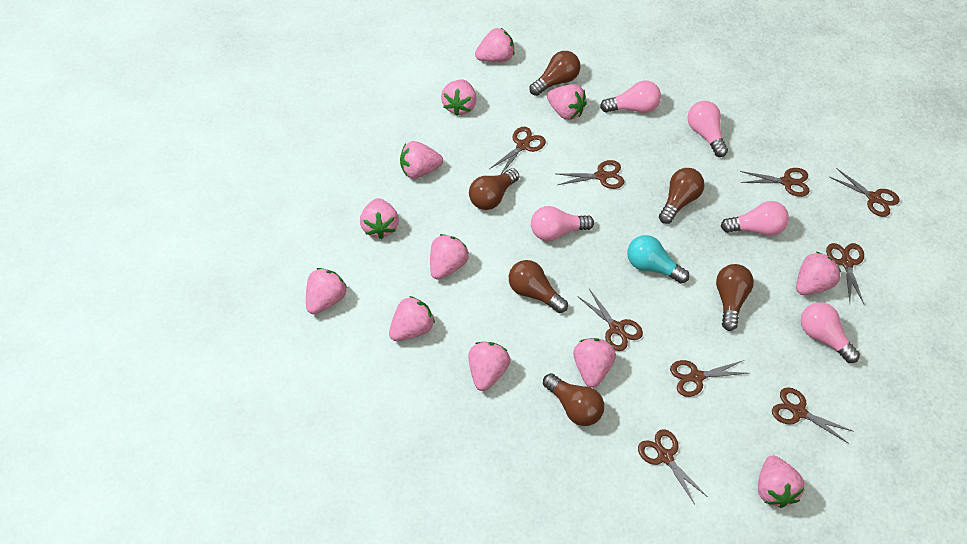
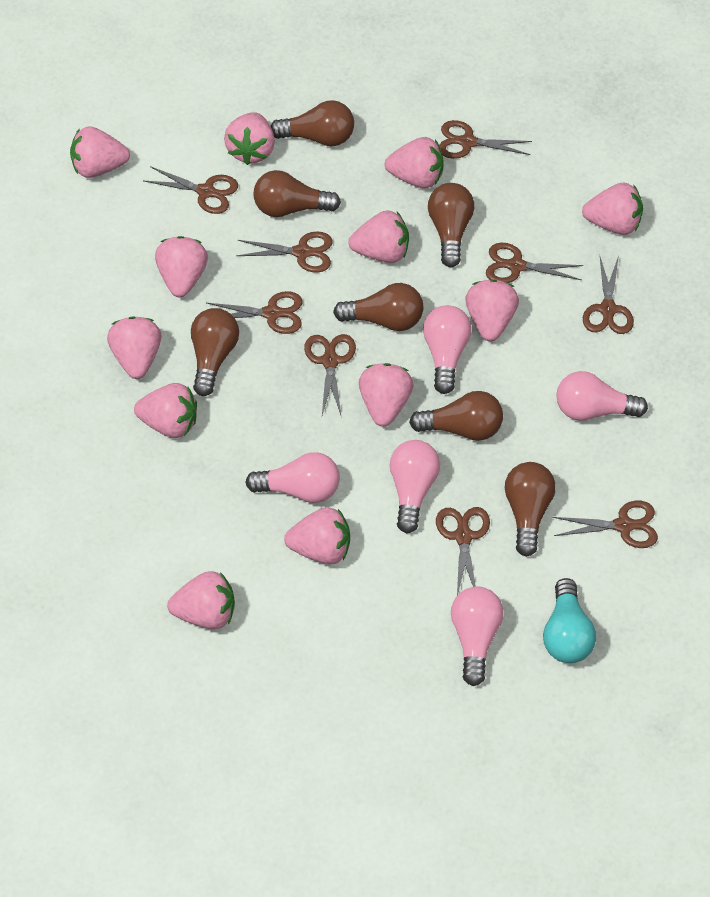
brown light bulb: [469,168,519,210] [509,260,568,313] [529,51,580,96] [543,373,604,426] [659,168,705,224] [716,264,754,331] = 6 -> [191,308,239,396] [253,170,341,217] [270,100,354,146] [333,283,423,331] [409,391,503,441] [428,183,474,267] [505,462,556,557] = 7

